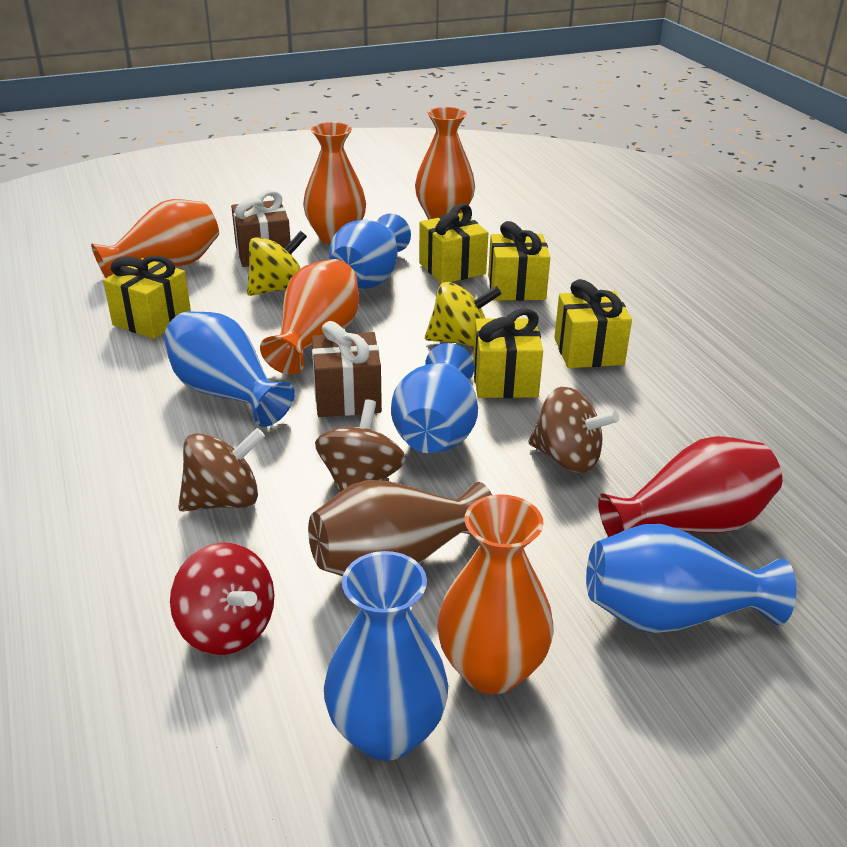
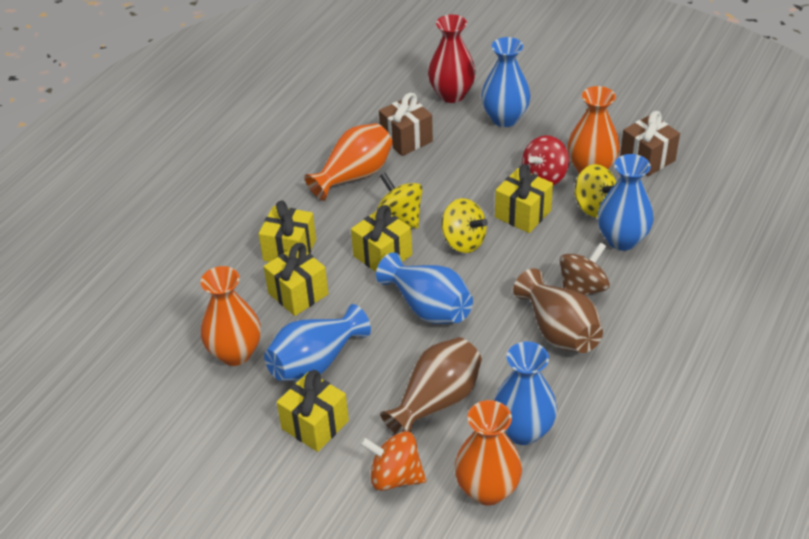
brown spinning top: [178,428,265,511] [315,399,406,492] [528,387,619,473] = 3 -> [560,242,610,296] = 1
brown vase: [308,480,492,576] = 1 -> [380,337,482,434] [513,268,603,353] = 2
orange spinning top: none = 0 -> [360,431,426,491] = 1
orange vase: [91,199,219,278] [260,259,359,375] [303,122,366,244] [415,107,475,220] [437,494,554,694] = 5 -> [200,266,261,366] [305,123,393,201] [455,400,522,505] [567,86,620,174] = 4
yellow spinning top: [247,231,307,296] [425,282,502,346] = 2 -> [377,173,423,229] [442,198,488,253] [574,164,616,218] = 3

